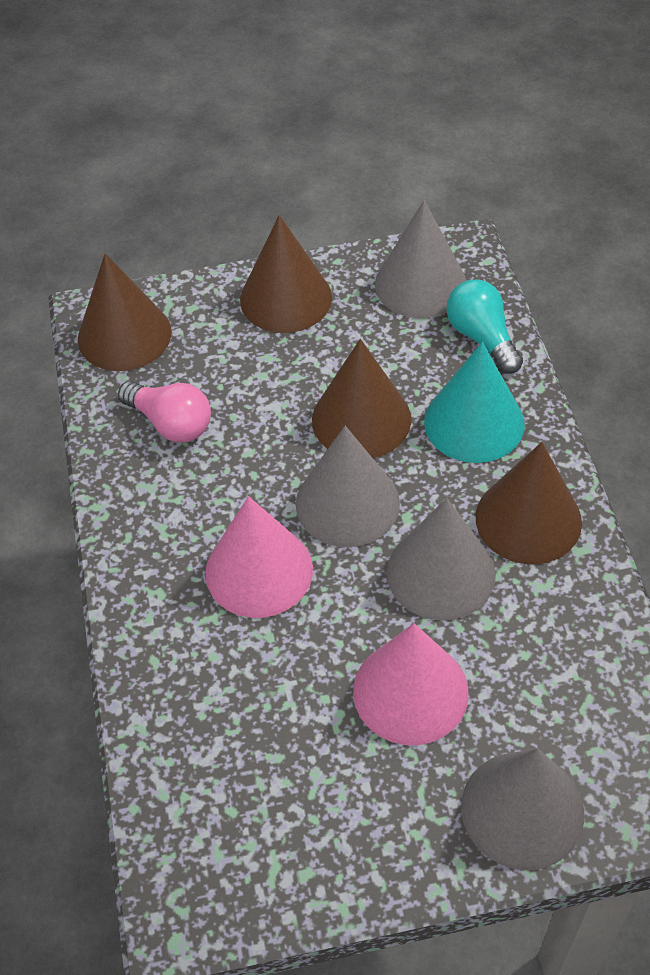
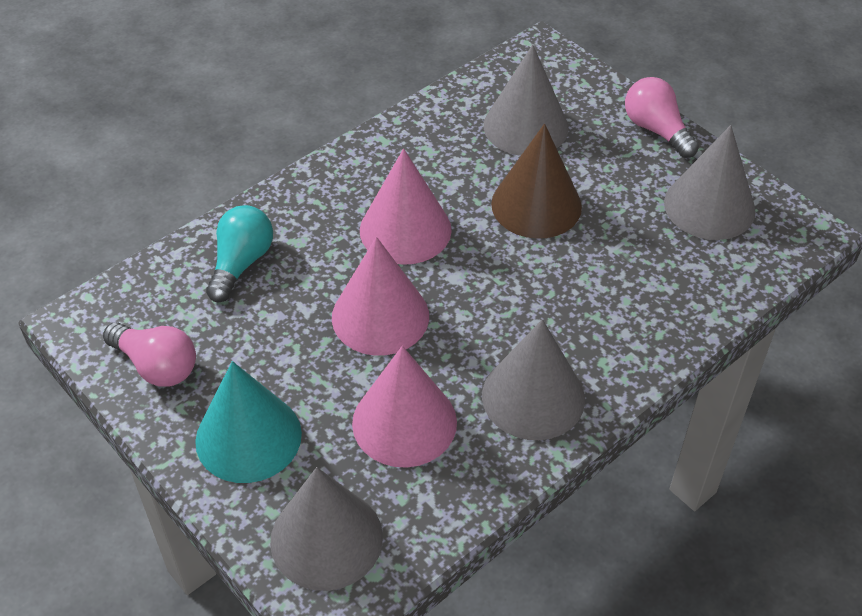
brown cone: [78,253,171,371] [240,215,332,333] [312,339,411,458] [476,442,582,564] = 4 -> [491,124,582,239] = 1
pink cone: [205,496,313,618] [353,623,469,745] = 2 -> [332,237,429,356] [352,346,457,468] [360,149,452,265] = 3
pink light bulb: [118,381,211,443] = 1 -> [103,322,196,387] [625,77,699,158] = 2

